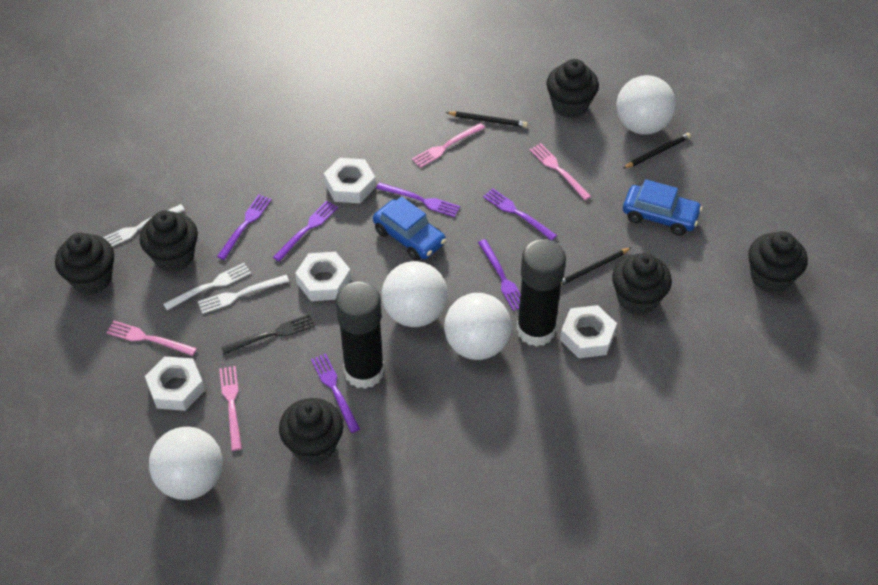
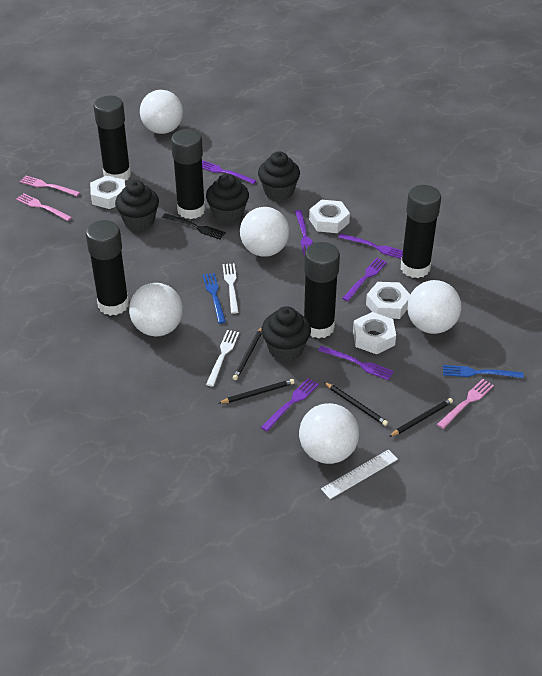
black cupcake: [55,233,114,294] [140,210,198,272] [279,398,344,464] [546,59,599,118] [612,253,672,315] [748,231,808,293] = 6 -> [115,180,159,231] [206,174,249,224] [258,151,300,201] [261,306,311,361] = 4
black glue stick: [336,281,384,389] [516,239,566,347] = 2 -> [86,220,129,316] [94,95,131,180] [171,129,205,219] [304,242,340,339] [401,185,441,278] = 5
black pencil: [446,111,528,127] [561,247,632,285] [623,133,691,169] = 3 -> [219,379,295,404] [233,327,262,380] [324,382,388,426] [389,398,453,437] = 4
blue car: [373,196,446,261] [623,179,702,235] = 2 -> none = 0
blue fork: none = 0 -> [202,273,226,324] [443,365,524,378] = 2
pink fork: [106,321,197,356] [219,366,242,451] [412,123,485,168] [530,143,591,200] = 4 -> [16,193,72,221] [19,175,80,196] [437,379,494,429] = 3
white ball: [149,427,223,500] [382,261,448,327] [444,293,511,360] [616,75,676,135] = 4 -> [129,283,183,336] [140,90,183,134] [240,207,289,257] [299,403,359,464] [407,280,461,334] = 5
white fork: [103,204,185,247] [163,263,251,310] [198,275,289,314] = 3 -> [206,330,239,387] [223,263,239,314] = 2
white ruler: none = 0 -> [321,449,398,499] = 1

